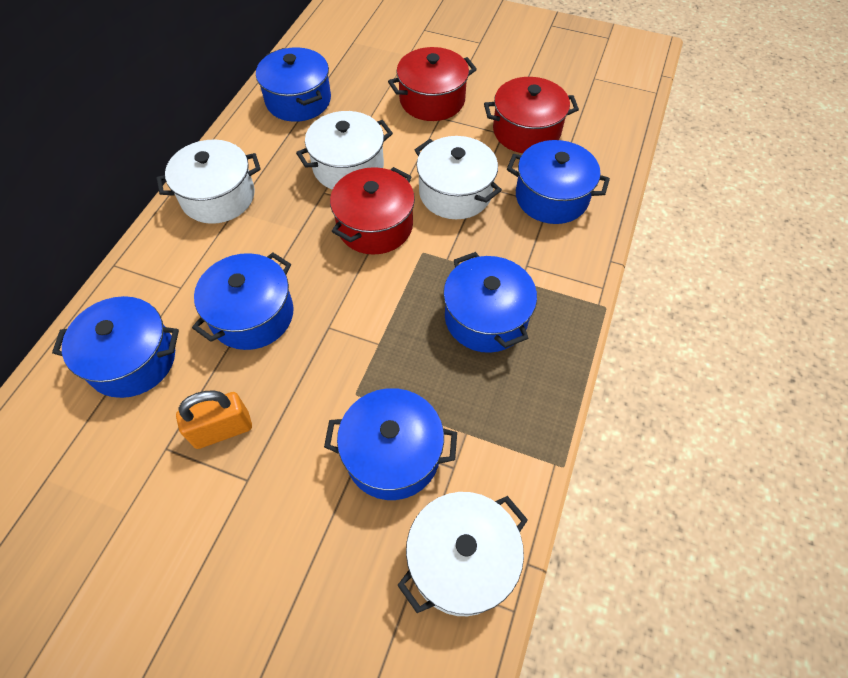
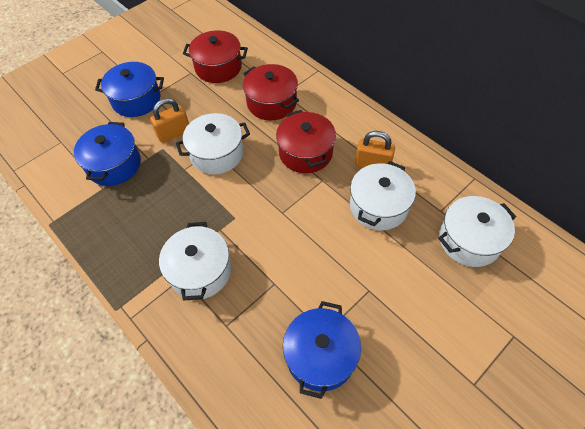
blue pot: [52,296,179,398] [192,252,294,350] [256,47,331,122] [324,388,457,500] [443,252,537,353] [507,140,610,224] = 6 -> [74,122,141,186] [95,62,164,117] [283,301,361,399] = 3
orange padlock: [176,390,252,449] = 1 -> [150,98,189,143] [355,131,395,168] = 2

